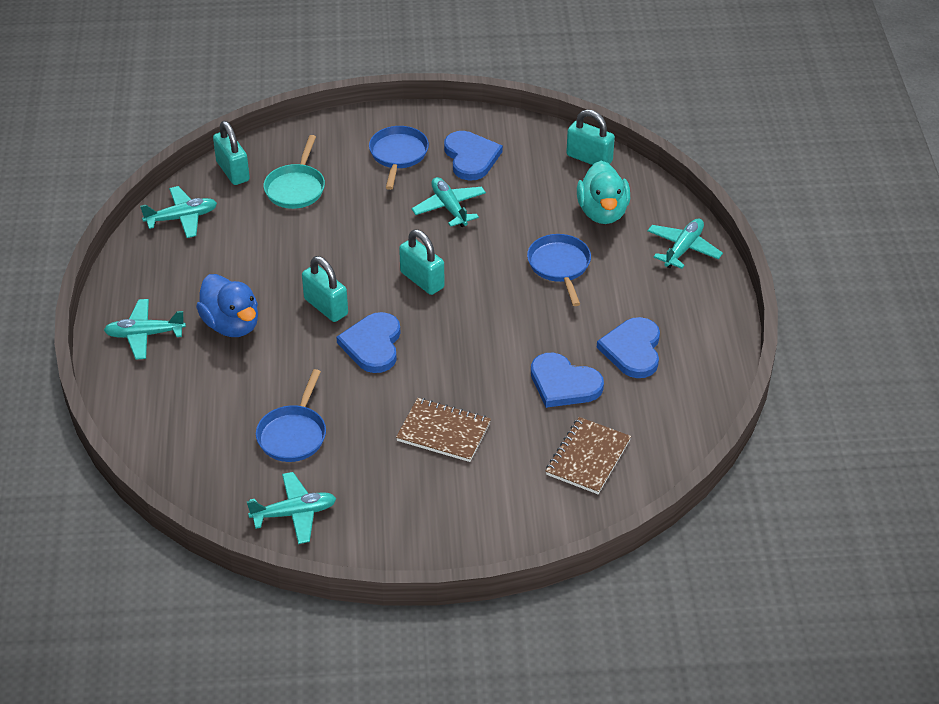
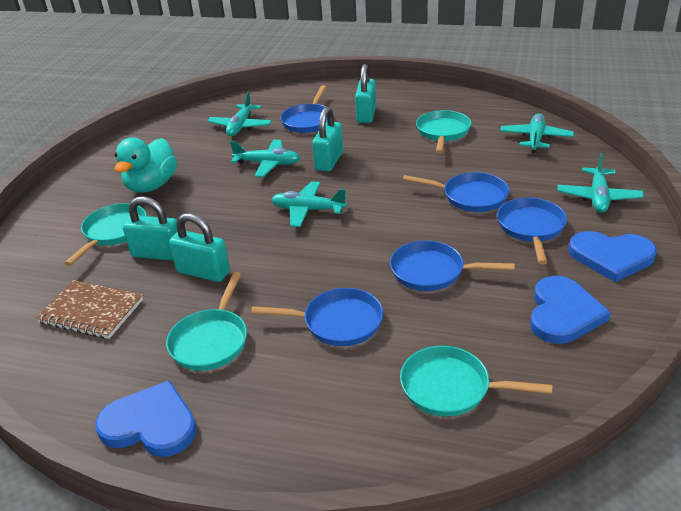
blue duck: [196,274,258,337] = 1 -> none = 0
blue heart: [336,312,401,373] [444,131,503,181] [531,353,604,408] [597,317,660,378] = 4 -> [95,380,197,457] [530,276,611,344] [568,231,657,282] = 3
blue pan: [256,369,326,462] [369,126,429,190] [527,234,591,306] = 3 -> [251,288,383,346] [280,85,327,133] [390,240,515,291] [403,172,509,212] [497,198,567,264] = 5
brown notebook: [396,398,491,462] [546,417,631,494] = 2 -> [36,280,143,339] = 1
turquoise pan: [263,135,325,209] = 1 -> [65,203,147,266] [166,272,247,371] [400,346,552,417] [416,110,471,154] = 4

